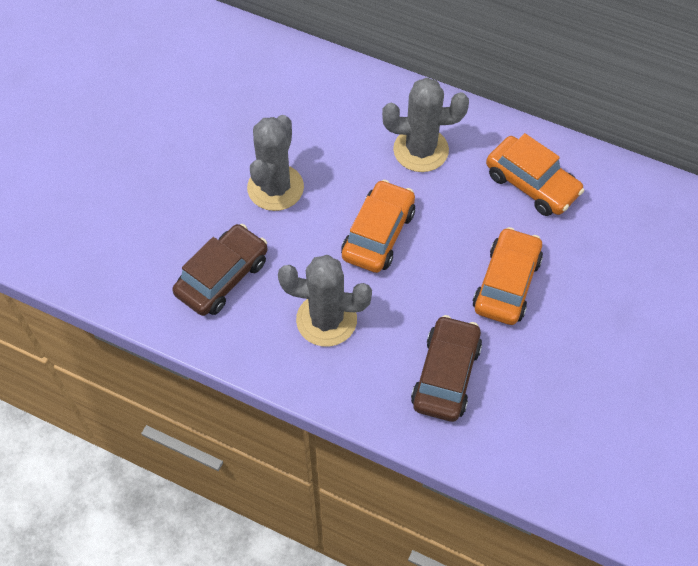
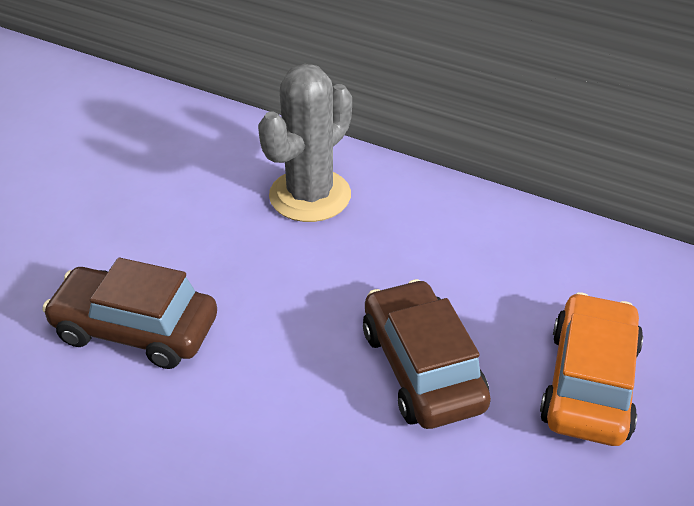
grey cactus: [247,115,304,211] [278,255,372,347] [382,78,469,172] = 3 -> [258,64,352,222] = 1
orange car: [341,180,415,273] [473,227,543,325] [486,133,584,216] = 3 -> [540,292,643,446] = 1

